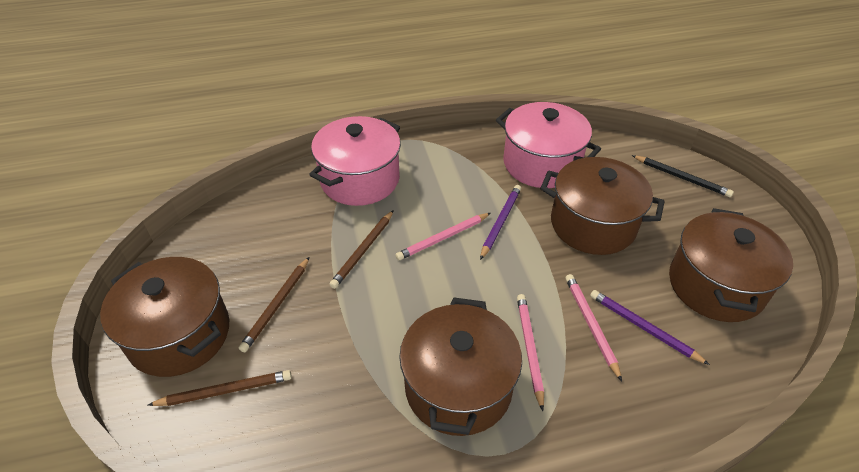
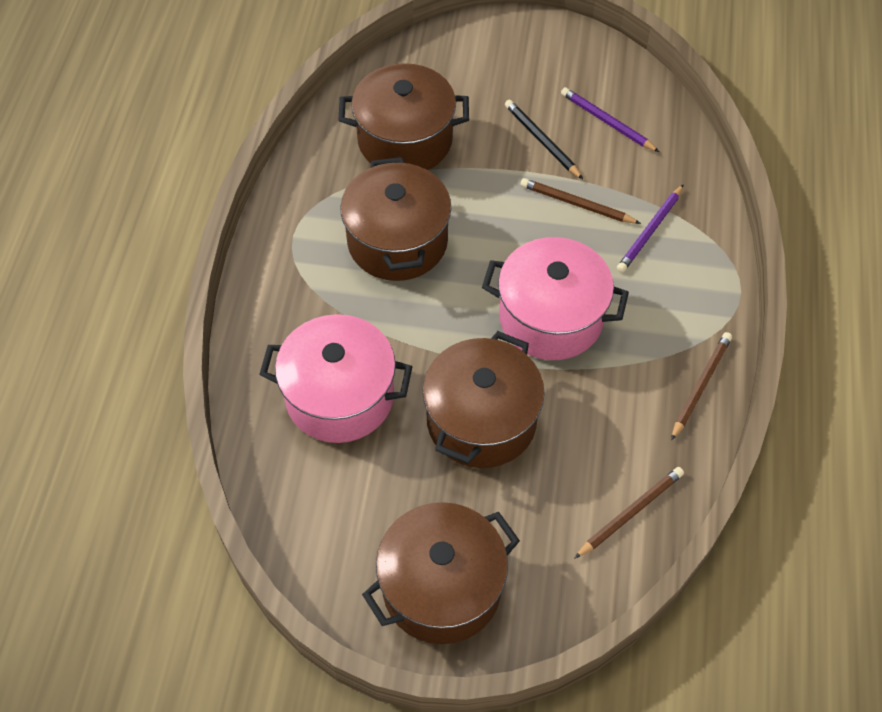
pink pencil: [395,213,491,260] [517,294,544,411] [565,274,622,381] = 3 -> none = 0

